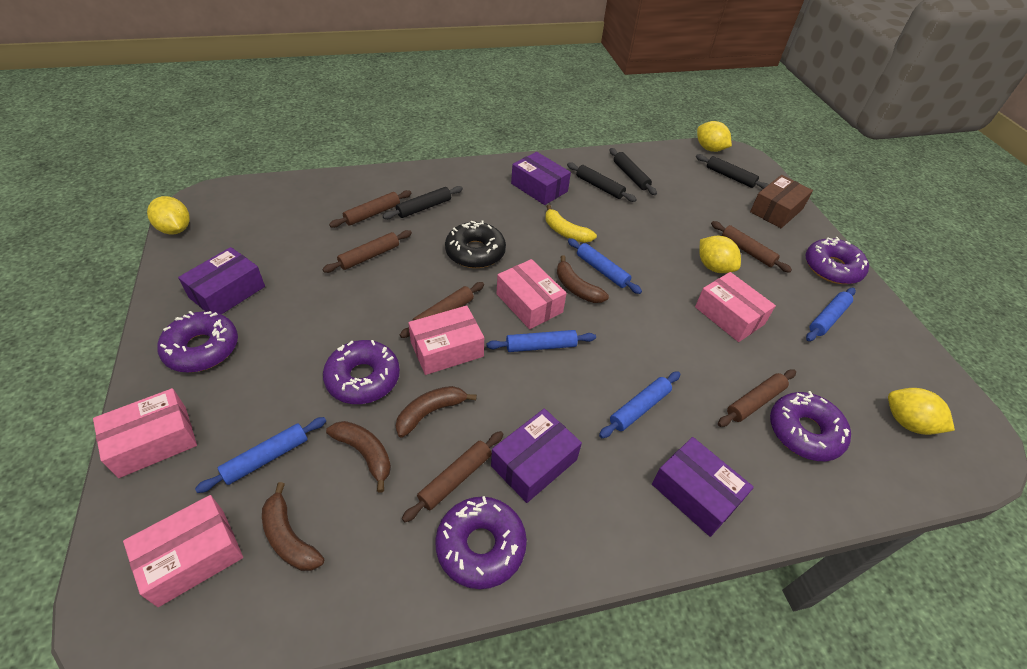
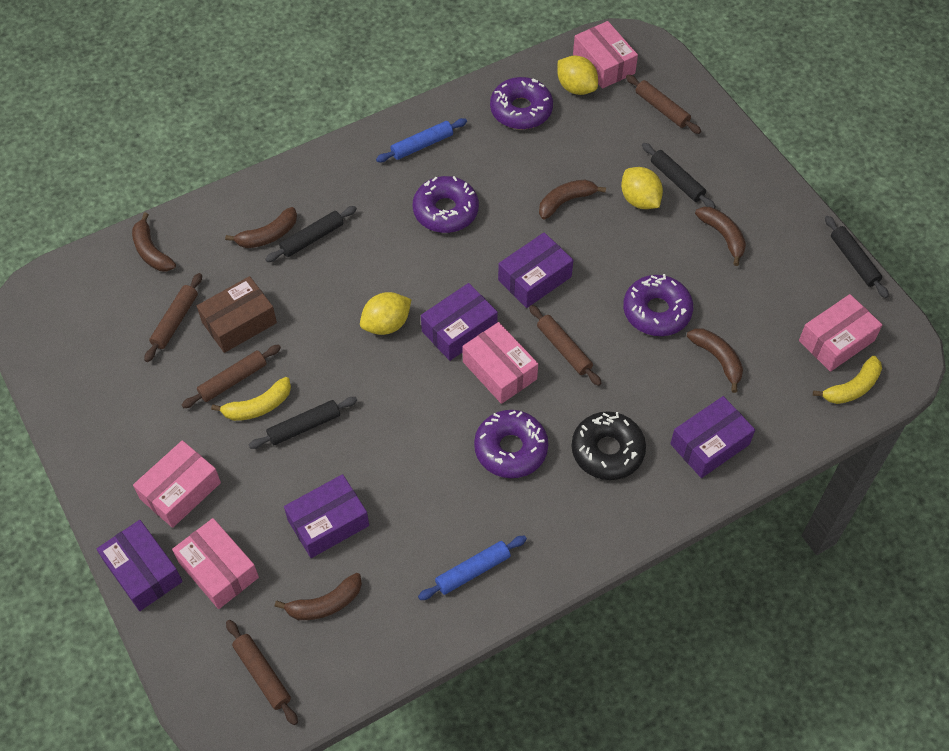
blue rolling pin: [195,417,326,493] [486,330,596,352] [568,238,642,294] [599,371,680,438] [806,288,856,341] = 5 -> [376,118,467,162] [418,536,527,600] = 2
brown banana: [262,482,324,571] [326,421,391,493] [396,386,477,438] [557,255,609,303] = 4 -> [132,212,176,271] [225,207,297,248] [274,573,362,620] [539,180,606,220] [687,328,743,393] [695,207,746,266] = 6
brown rolling pin: [322,230,412,273] [329,190,412,228] [400,282,484,338] [402,431,503,522] [711,221,792,273] [718,369,796,427] = 6 -> [144,273,202,362] [182,345,281,408] [226,620,298,725] [529,305,601,386] [626,75,701,134] = 5
purple box: [178,247,265,315] [491,408,582,503] [511,152,571,205] [652,437,754,537] = 4 -> [97,520,183,611] [284,474,369,558] [421,283,498,361] [498,232,573,308] [670,396,755,478] = 5
purple donut: [157,311,238,373] [323,340,400,404] [435,496,527,589] [770,391,851,461] [806,237,869,284] = 5 -> [412,176,479,233] [474,410,548,478] [490,77,553,129] [623,274,693,336] = 4
yellow banana: [545,205,597,243] = 1 -> [211,377,291,421] [813,356,882,404] = 2
yellow lemon: [147,196,190,235] [697,121,732,152] [699,236,741,273] [888,388,955,435] = 4 -> [360,292,412,335] [557,55,598,95] [621,167,663,209] = 3

